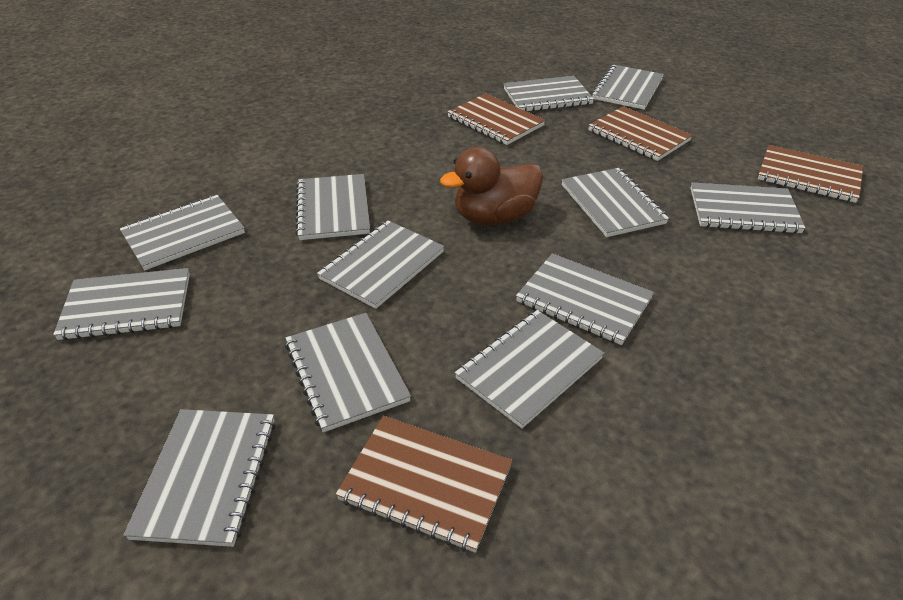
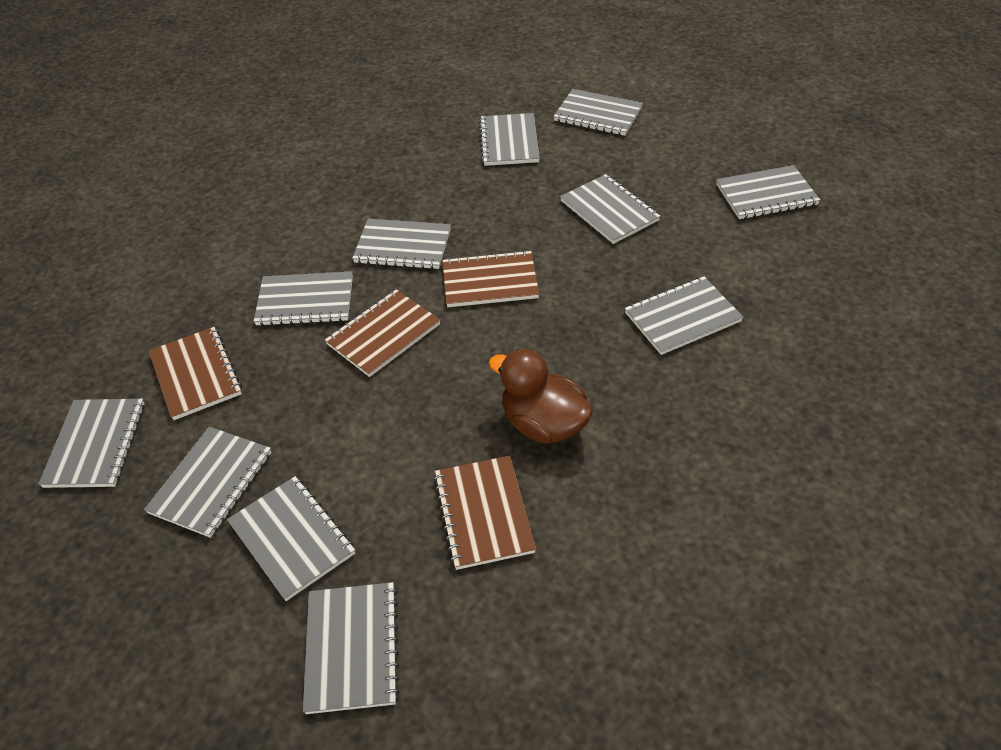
grey notebook: [53,268,190,340] [120,195,245,270] [124,409,276,547] [285,313,411,432] [295,174,370,240] [317,221,444,309] [455,310,604,428] [504,76,594,111] [516,253,654,345] [562,168,669,237] [592,65,664,110] [691,182,805,234] = 12 -> [39,399,145,488] [144,427,272,538] [227,476,355,601] [254,271,353,326] [303,582,400,714] [352,219,451,269] [479,113,539,166] [553,89,643,136] [560,174,660,244] [625,276,743,355] [716,165,820,219] = 11

